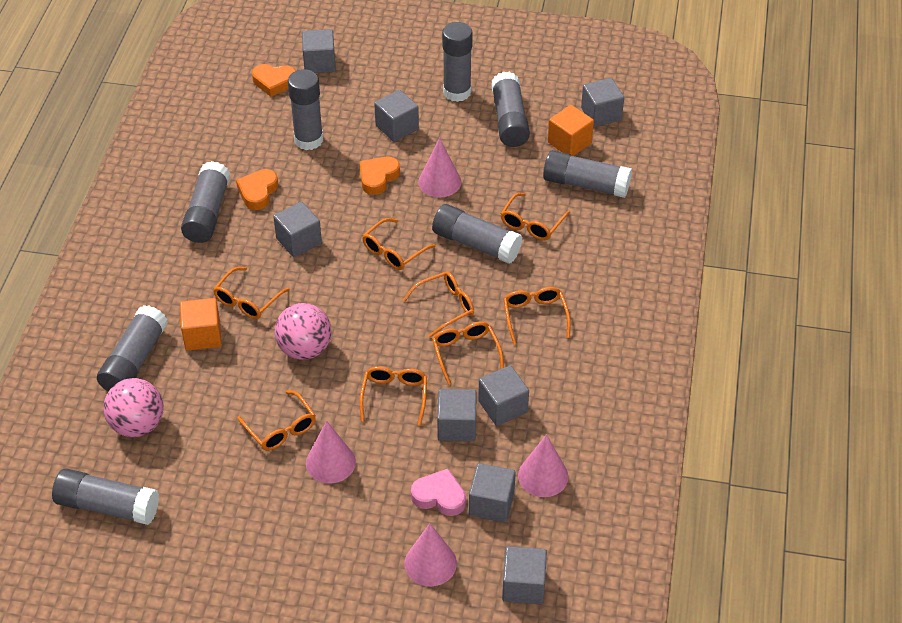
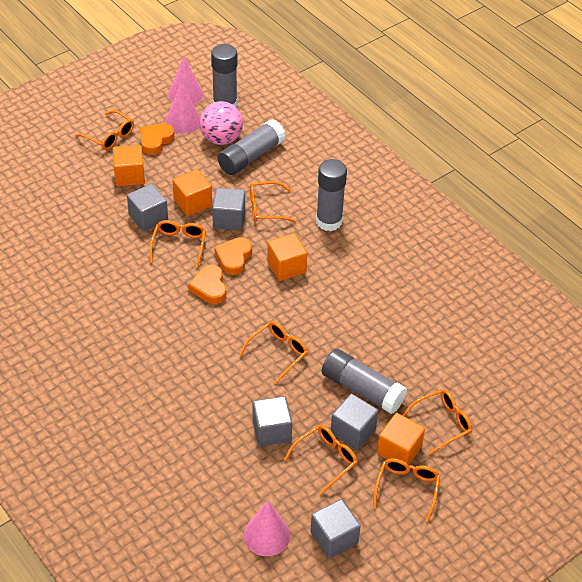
grey cube: [273,201,322,257] [302,29,336,73] [374,90,419,142] [437,389,477,441] [469,463,516,523] [478,365,529,426] [502,546,547,604] [581,78,624,127] = 8 -> [127,184,168,232] [212,188,245,230] [253,396,292,446] [310,499,361,558] [331,394,378,450] = 5
grey glue stick: [52,468,159,525] [97,305,168,392] [181,161,230,243] [288,69,323,150] [432,204,522,264] [442,22,473,102] [491,72,530,147] [543,150,632,198] = 8 -> [211,44,237,107] [218,119,286,175] [316,159,347,231] [322,349,407,414] = 4
orange cube: [180,298,222,351] [548,105,594,156] = 2 -> [113,145,145,186] [173,169,212,216] [267,233,307,281] [377,413,425,465] = 4
orange glasses: [213,267,290,319] [237,390,316,451] [360,366,427,426] [362,218,436,270] [403,271,474,338] [432,322,504,385] [501,193,570,240] [503,287,571,345] = 8 -> [75,110,134,150] [149,220,206,268] [239,321,308,384] [250,181,296,223] [284,425,357,495] [373,458,440,522] [403,389,472,455] = 7
pink ball: [104,378,163,437] [275,303,332,360] = 2 -> [200,101,243,145] = 1
pink cone: [306,421,356,484] [404,523,457,586] [418,138,461,197] [518,434,568,497] = 4 -> [165,82,200,134] [168,56,203,105] [244,500,290,556] = 3
pink heart: [411,469,466,516] = 1 -> none = 0

